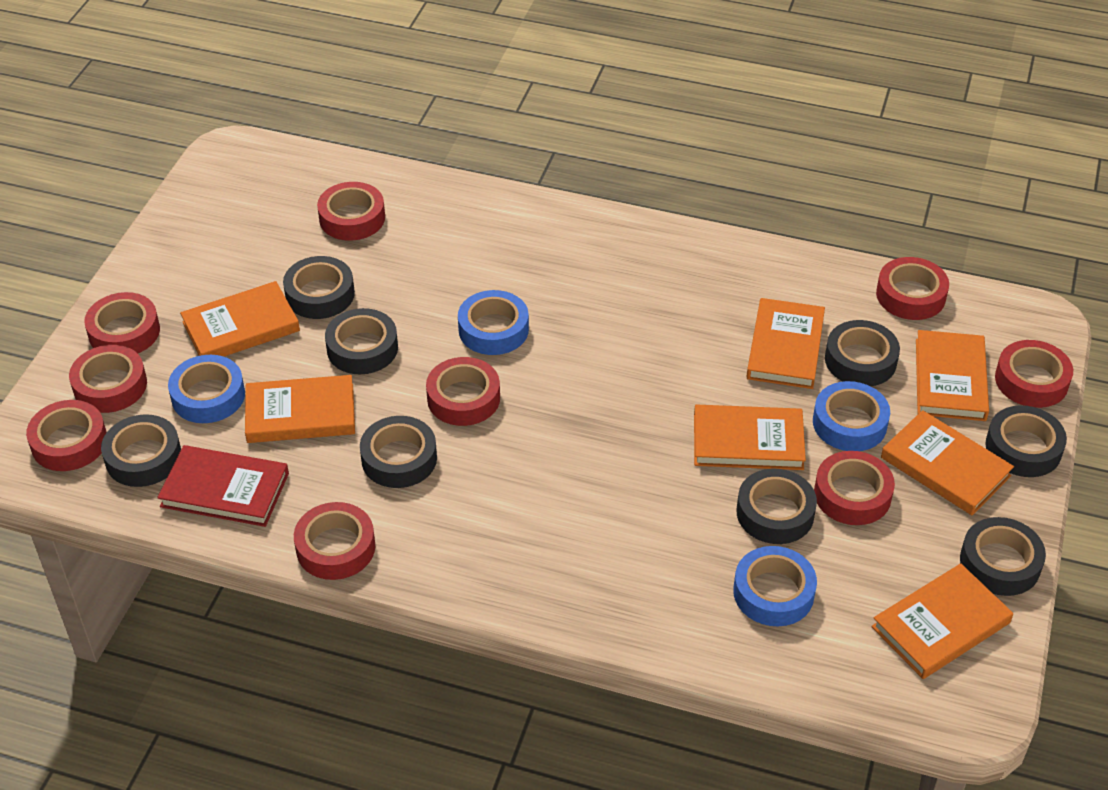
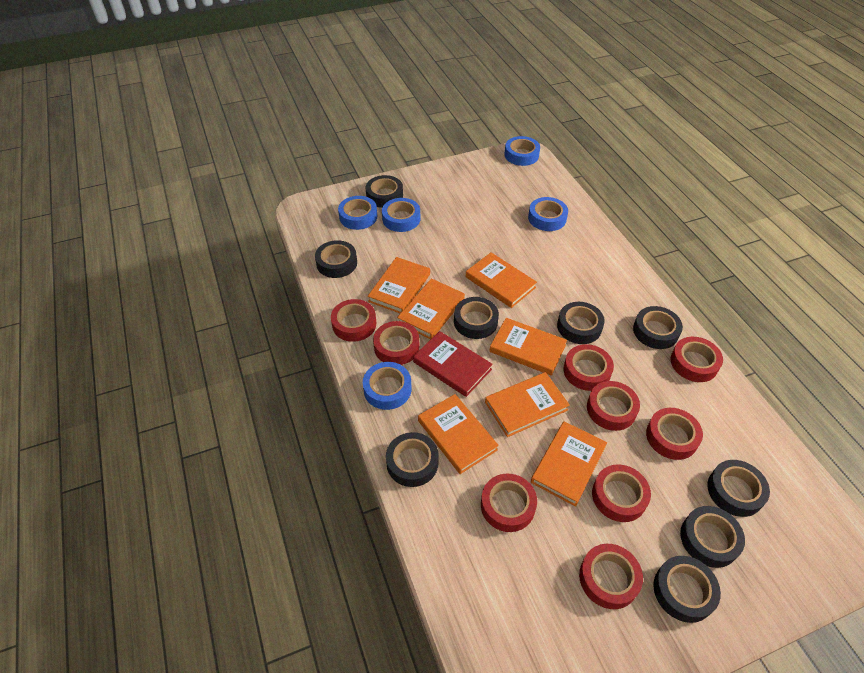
black tape: [101,414,181,487] [283,256,355,319] [325,308,398,374] [360,416,437,488] [736,469,817,544] [825,320,900,386] [960,517,1046,596] [985,405,1067,477] = 8 -> [315,240,357,278] [366,175,403,208] [386,432,439,487] [454,297,499,339] [557,302,605,344] [633,306,683,349] [653,556,721,623] [680,506,745,568] [707,460,770,517] = 9
blue tape: [168,355,245,423] [458,290,529,355] [733,546,817,626] [813,381,890,451] = 4 -> [338,196,377,230] [363,362,412,410] [382,198,420,232] [504,136,540,166] [528,197,568,231] = 5

